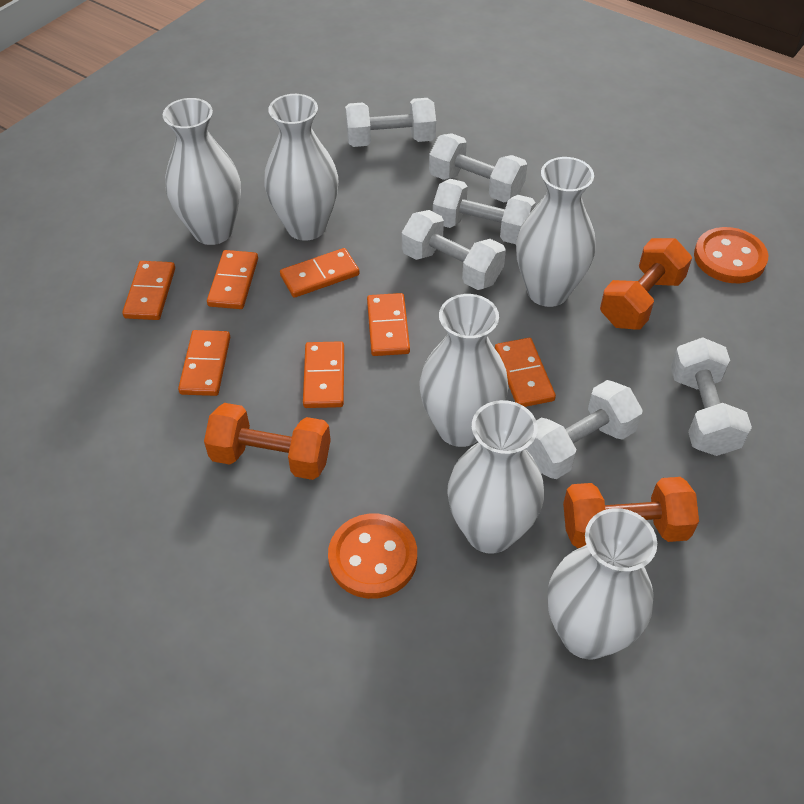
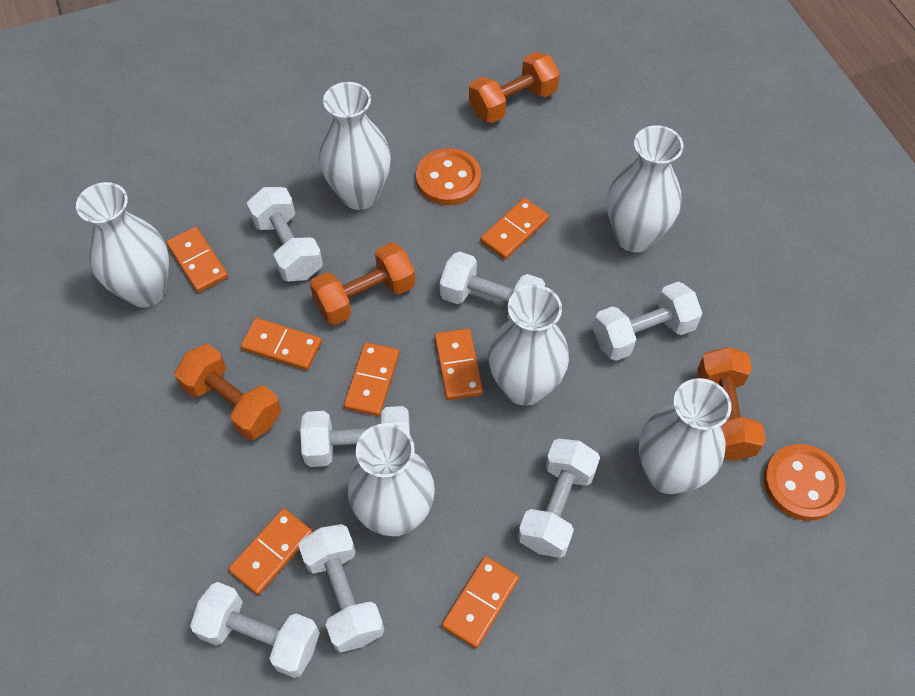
orange dumbbell: [204,403,331,480] [563,477,699,548] [600,238,692,330] = 3 -> [174,344,281,440] [310,242,415,325] [469,52,560,123] [697,347,766,461] = 4
white dumbbell: [345,98,436,147] [402,210,506,290] [429,133,527,202] [433,179,536,244] [526,380,643,479] [671,337,752,456] = 6 -> [190,582,320,678] [247,187,323,281] [298,524,384,653] [300,406,410,467] [440,251,545,319] [518,438,600,558] [593,282,702,361] = 7

